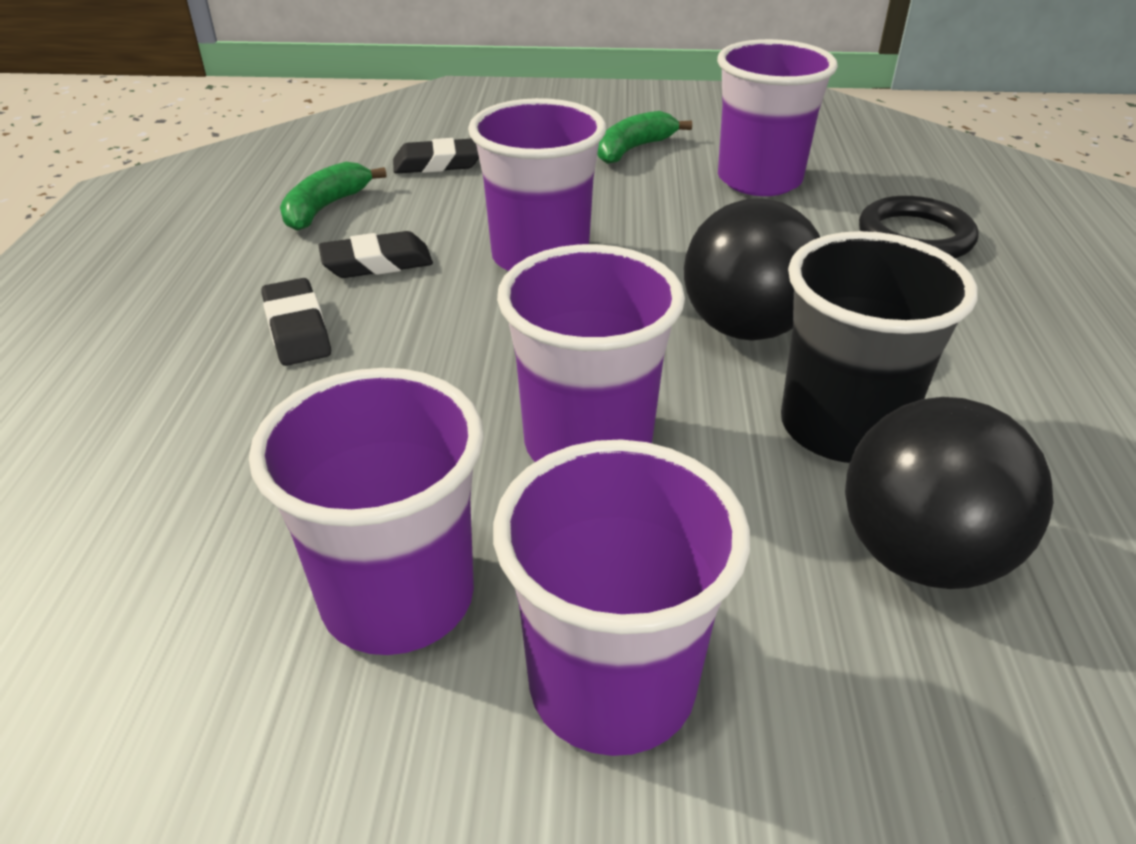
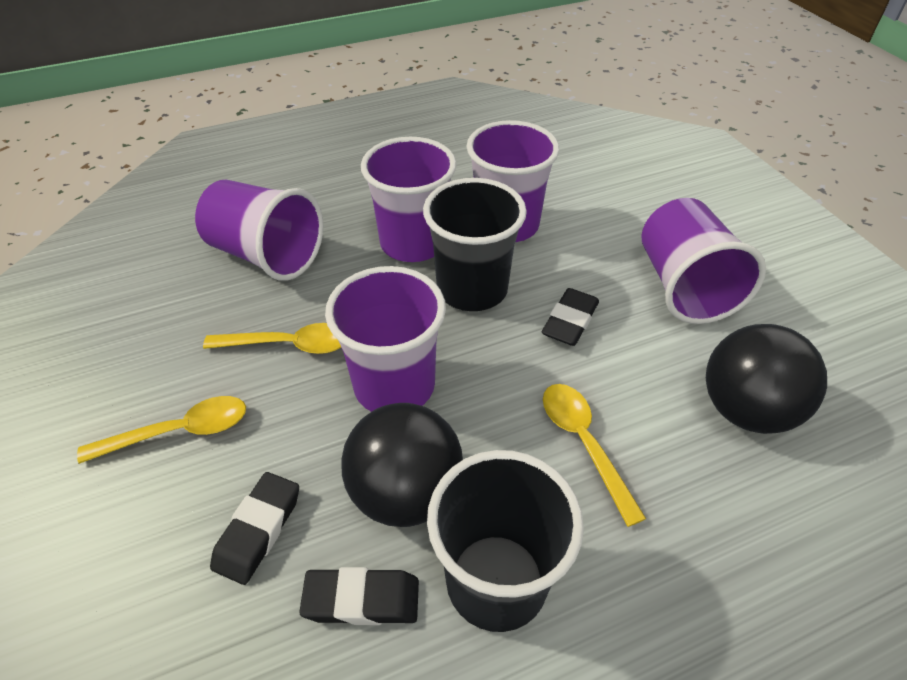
black cup: [781,231,978,463] = 1 -> [423,178,527,311] [427,450,584,632] = 2
black ring: [859,196,978,258] = 1 -> none = 0
green banana: [280,162,387,231] [597,111,692,164] = 2 -> none = 0
yellow spoon: none = 0 -> [77,396,246,464] [203,323,341,354] [543,384,646,527] = 3

